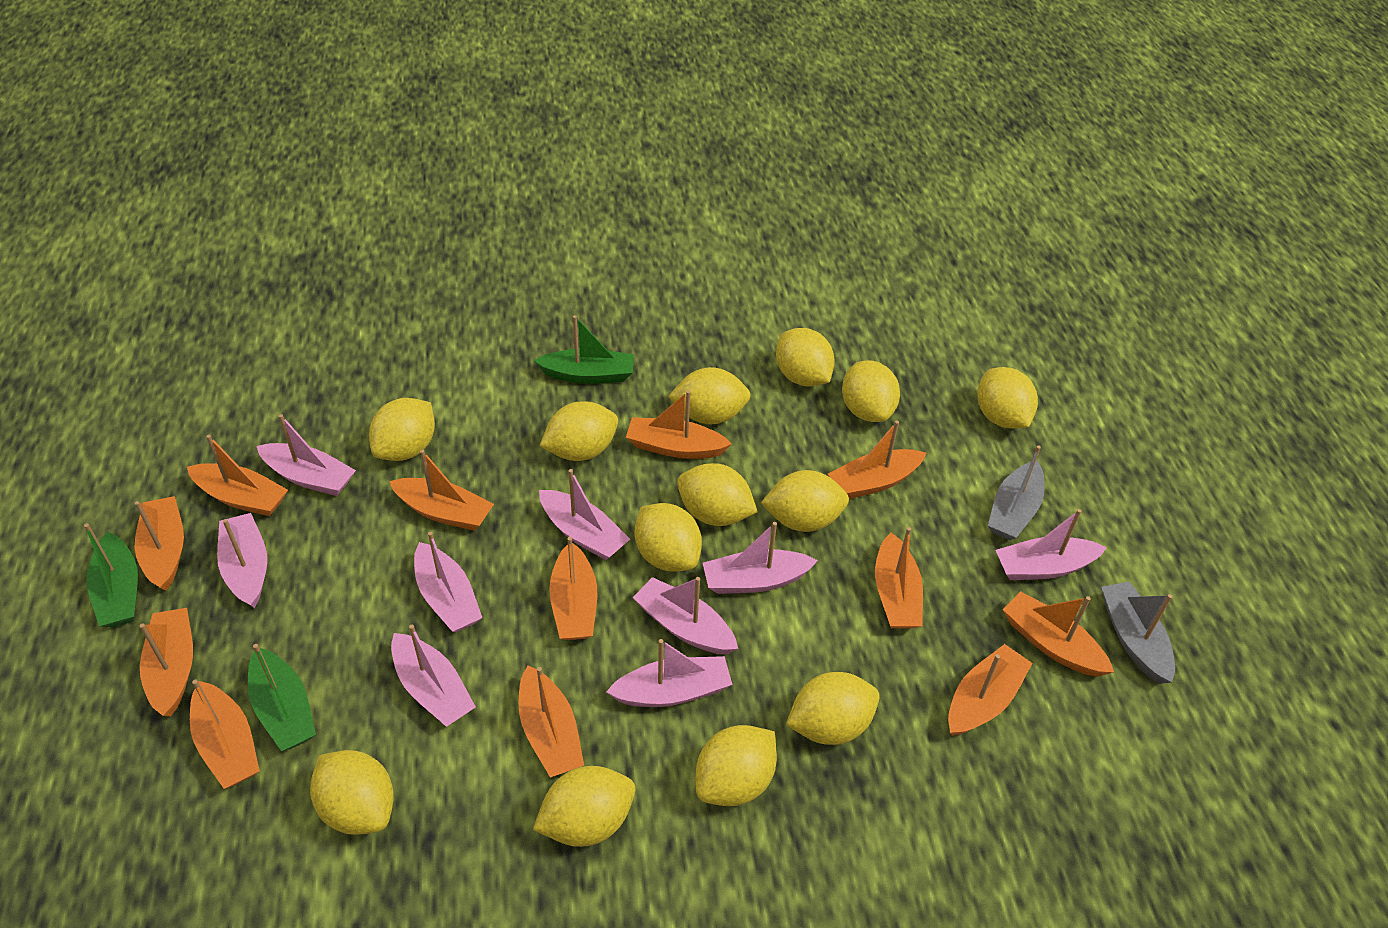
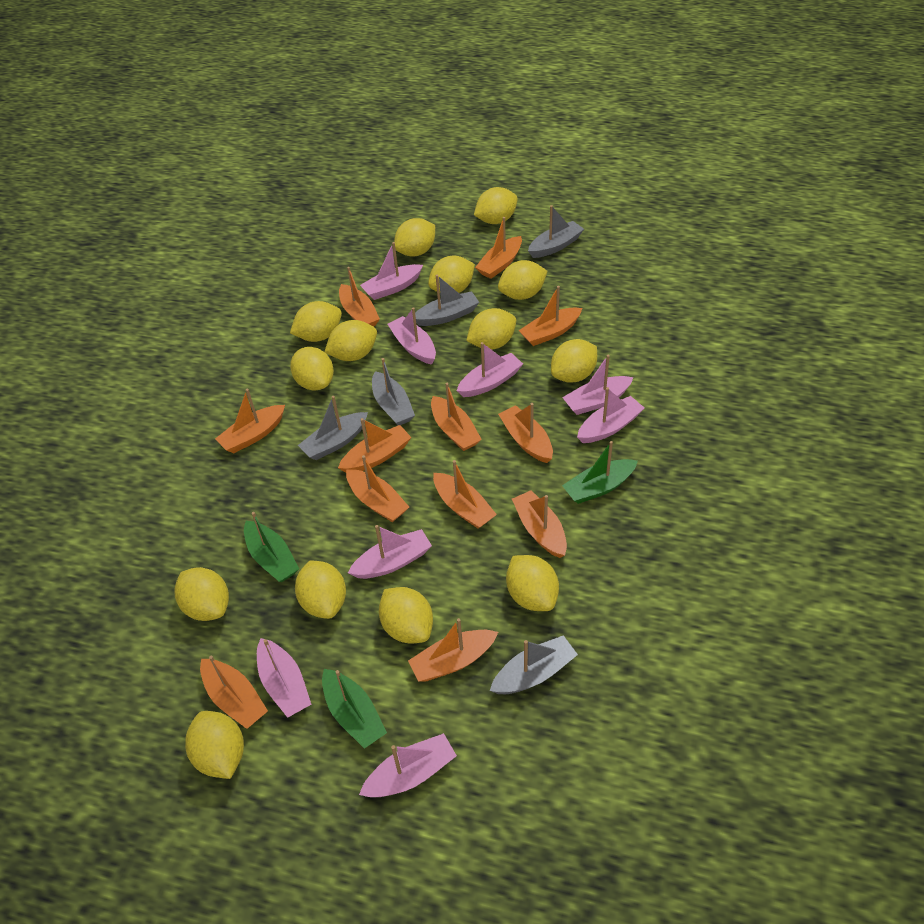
grey boat: [988,445,1045,540] [1101,582,1175,684] = 2 -> [298,396,368,460] [372,358,415,425] [415,275,479,326] [490,635,578,694] [528,205,584,258] = 5
pink boat: [217,513,267,608] [257,414,356,496] [391,625,476,727] [414,532,482,632] [539,469,630,560] [606,639,732,707] [633,577,738,655] [703,522,818,594] [996,509,1107,580] = 9 -> [257,638,311,718] [348,525,432,579] [359,733,457,797] [360,242,423,300] [387,307,436,365] [457,342,523,397] [562,355,634,415] [577,387,644,443] = 8
yellow lemon: [310,750,394,835] [369,398,435,461] [533,766,635,847] [540,401,618,461] [635,503,702,572] [668,367,751,424] [677,463,758,526] [696,725,777,806] [761,470,849,532] [776,328,835,386] [786,672,880,745] [842,360,900,422] [977,367,1038,429] = 13 -> [174,567,229,621] [185,711,244,779] [290,301,342,342] [290,347,334,390] [295,560,346,619] [324,320,377,361] [379,587,433,643] [394,218,435,257] [428,256,475,293] [466,308,516,350] [474,187,518,224] [498,260,547,300] [506,555,559,611] [551,339,597,383] = 14

